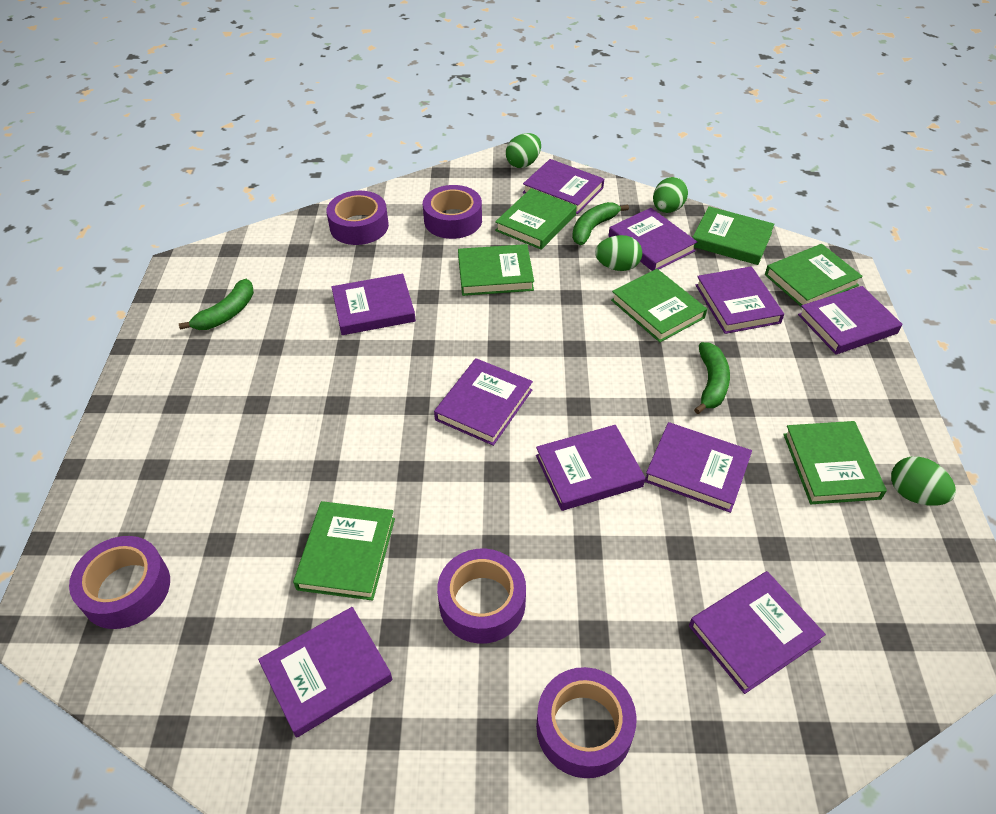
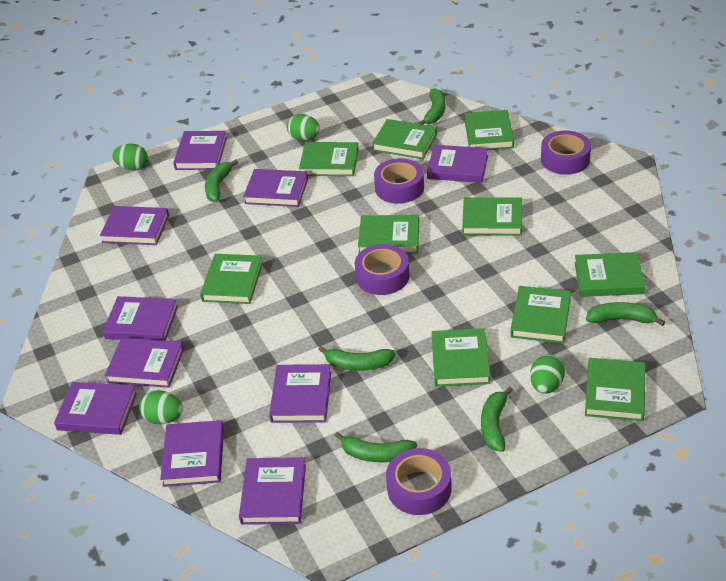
green banana: [179,279,254,330] [572,202,629,245] [694,342,730,414] = 3 -> [205,160,238,202] [318,346,396,371] [335,432,417,462] [418,88,445,125] [481,387,513,452] [586,302,665,326] = 6
green book: [293,501,395,601] [458,244,534,296] [495,188,577,250] [611,269,707,342] [692,206,775,265] [765,244,863,306] [783,421,887,504] = 7 -> [200,254,263,304] [299,142,359,176] [358,215,419,254] [372,119,437,159] [432,328,490,387] [462,197,522,236] [464,110,514,150] [510,286,571,343] [574,252,645,297] [585,358,646,421] = 10
purple tape: [69,536,170,629] [326,191,389,245] [423,185,482,239] [437,549,526,644] [536,667,637,778] = 5 -> [355,244,410,295] [374,158,424,204] [386,448,452,515] [541,130,591,175] = 4

